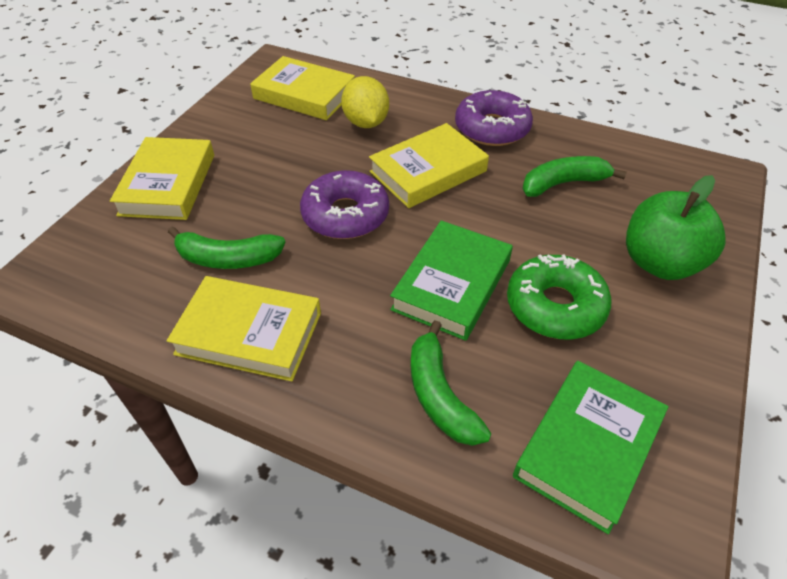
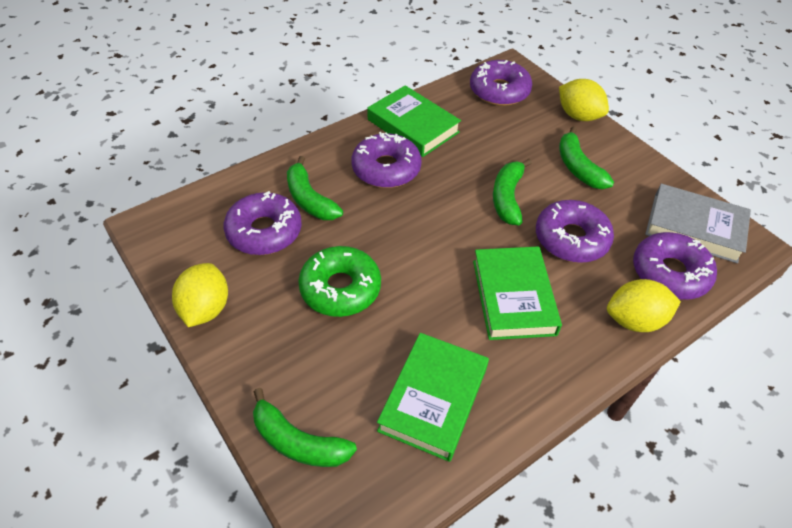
green apple: [626,175,726,280] = 1 -> none = 0
green banana: [168,226,286,269] [411,320,492,446] [522,156,627,197] = 3 -> [253,388,357,467] [287,156,343,220] [493,159,532,225] [559,126,614,189] = 4
green book: [390,221,513,341] [513,361,669,534] = 2 -> [367,85,461,157] [377,333,489,462] [473,246,562,340] = 3
grey book: none = 0 -> [645,184,751,263] = 1
purple donut: [300,170,389,239] [455,90,533,146] = 2 -> [223,191,302,255] [351,132,422,188] [470,60,532,106] [536,200,614,263] [633,232,717,300] = 5
yellow book: [110,137,214,220] [167,276,321,382] [250,56,355,120] [369,123,489,208] = 4 -> none = 0
yellow lemon: [341,76,389,128] = 1 -> [172,263,228,327] [559,79,609,121] [607,279,681,332] = 3

